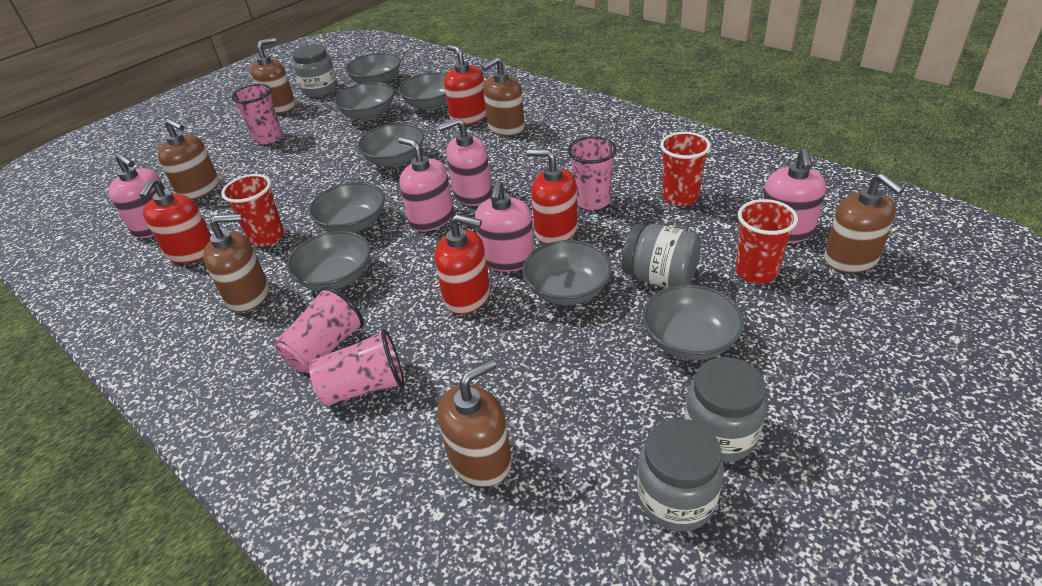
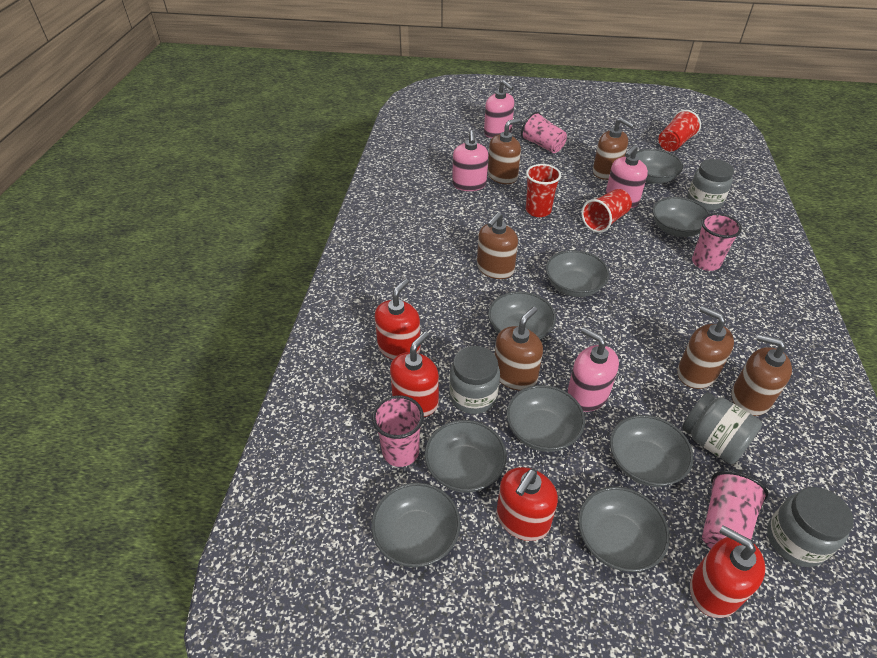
grey bowl: [287,231,371,291] [309,182,385,233] [334,82,394,121] [345,53,401,84] [357,123,424,167] [398,72,447,110] [522,240,612,305] [643,284,744,360] = 8 -> [371,483,461,567] [425,420,507,493] [488,291,556,340] [506,385,585,452] [546,250,609,297] [578,486,670,572] [610,415,694,487] [636,149,683,184] [653,197,710,237] = 9
pink soap dispenser: [108,153,166,238] [398,137,454,231] [438,118,492,206] [475,180,534,272] [763,148,826,243] = 5 -> [452,130,488,191] [484,80,514,138] [567,327,619,412] [605,145,648,208] = 4

